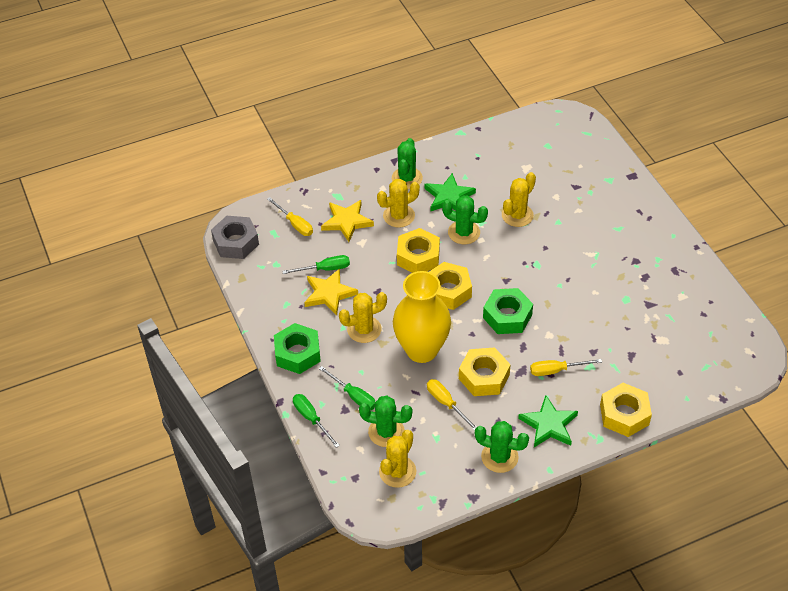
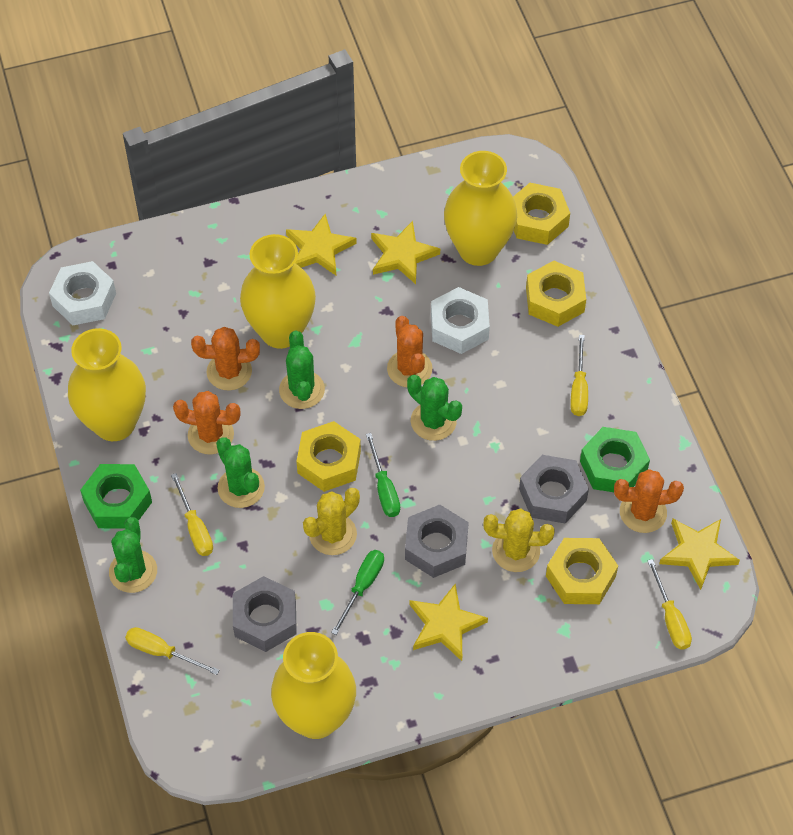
green screwdriver: [282,255,350,274] [293,394,340,448] [319,366,375,410] = 3 -> [331,550,384,635] [366,433,400,517] = 2
green star: [425,173,476,211] [518,395,578,447] = 2 -> none = 0
grey nut: [211,216,259,259] = 1 -> [233,576,297,652] [405,505,469,578] [519,455,589,523] = 3
orange cactus: none = 0 -> [173,391,241,455] [191,327,260,391] [387,316,433,387] [614,469,684,533] = 4
white nut: none = 0 -> [49,261,116,325] [431,287,490,354] = 2
yellow cactus: [339,292,387,343] [377,179,420,228] [379,430,416,488] [502,172,536,227] = 4 -> [303,488,360,555] [483,508,555,572] = 2
yellow screwdriver: [267,197,313,236] [427,379,476,431] [530,359,602,376] = 3 -> [125,627,219,675] [171,473,213,556] [570,335,588,416] [647,559,692,650] = 4
yellow star: [304,269,358,316] [321,200,374,242] = 2 -> [286,214,357,275] [371,221,440,284] [410,584,488,661] [659,519,740,590] = 4
yellow vase: [393,271,451,363] = 1 -> [68,328,146,441] [240,234,316,349] [271,632,356,739] [444,151,517,266] = 4

